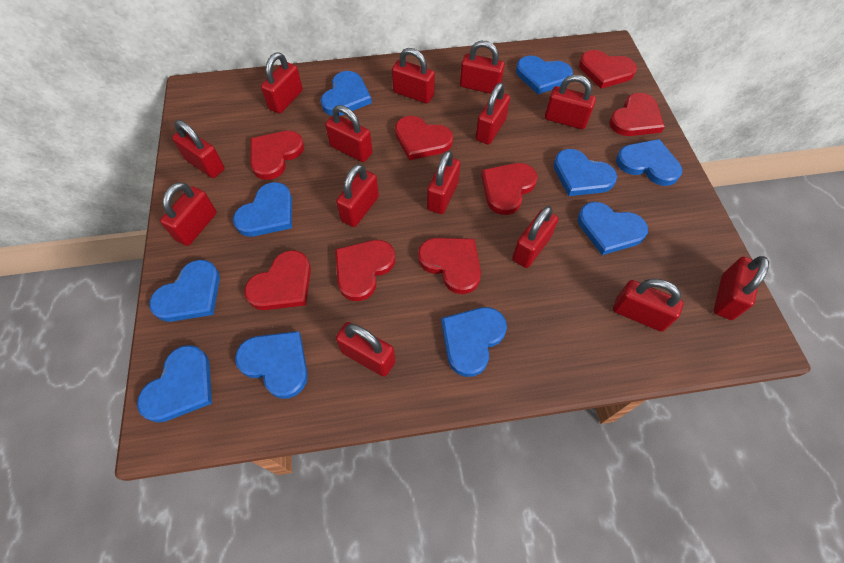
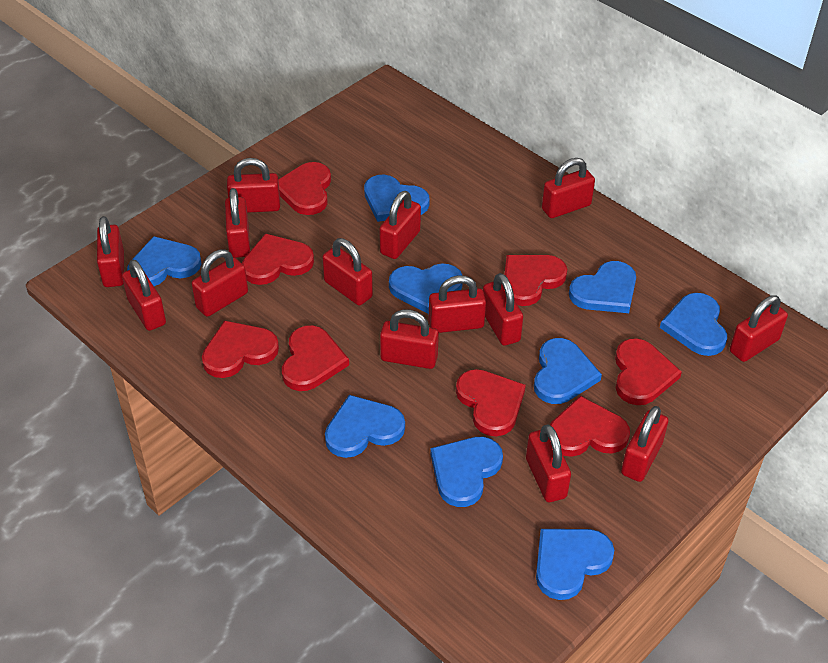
blue heart: [137,345,212,423] [149,260,220,322] [233,182,292,236] [235,331,308,399] [320,71,372,116] [441,307,507,377] [516,56,573,95] [553,149,617,196] [578,202,648,255] [616,139,682,186] = 10 -> [127,236,202,286] [325,395,405,458] [364,175,430,222] [389,264,463,314] [430,437,503,507] [534,338,602,404] [536,529,614,600] [569,261,636,313] [660,293,727,356] = 9

